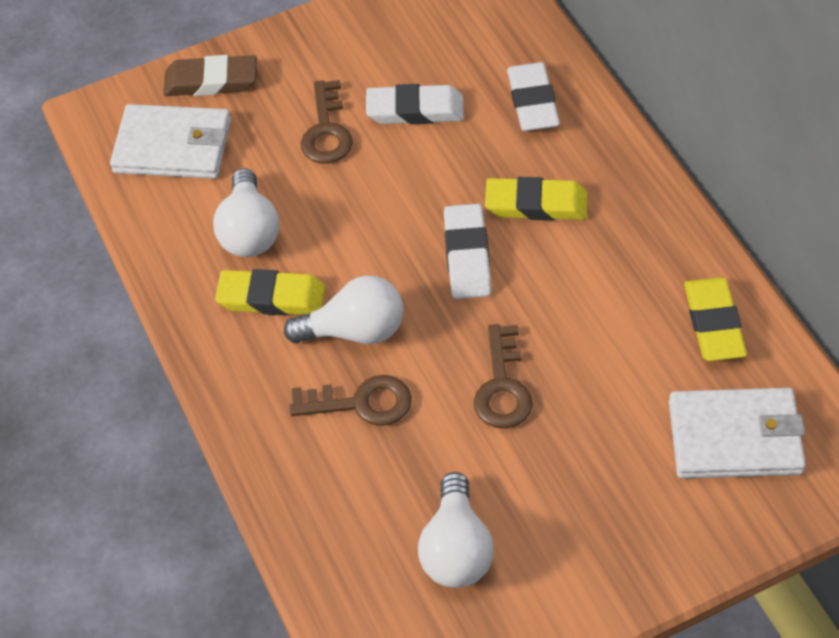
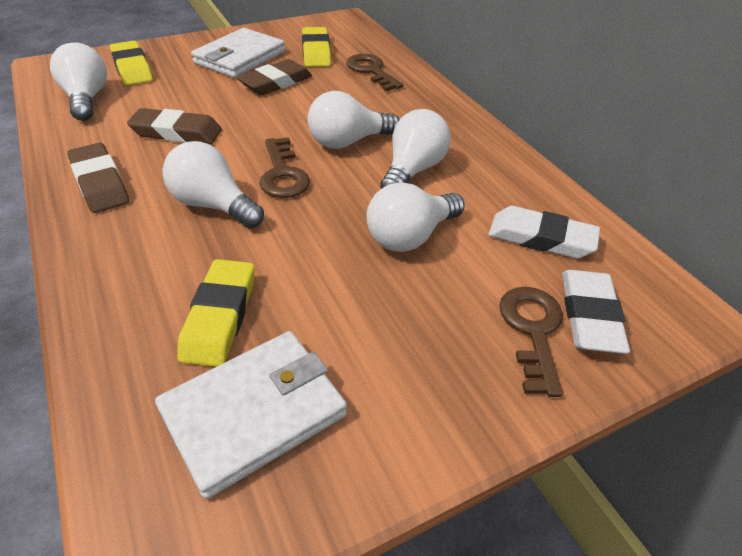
brown eraser: [163,55,257,96] = 1 -> [67,143,129,213] [127,108,222,144] [237,59,312,95] = 3
white eraser: [366,84,464,124] [444,204,492,299] [507,62,560,131] = 3 -> [488,206,600,259] [562,270,630,354] = 2
white light bulb: [213,168,279,257] [284,276,404,344] [418,472,494,588] = 3 -> [50,42,107,121] [162,141,264,228] [308,91,400,149] [367,182,465,252] [380,109,451,189] = 5

